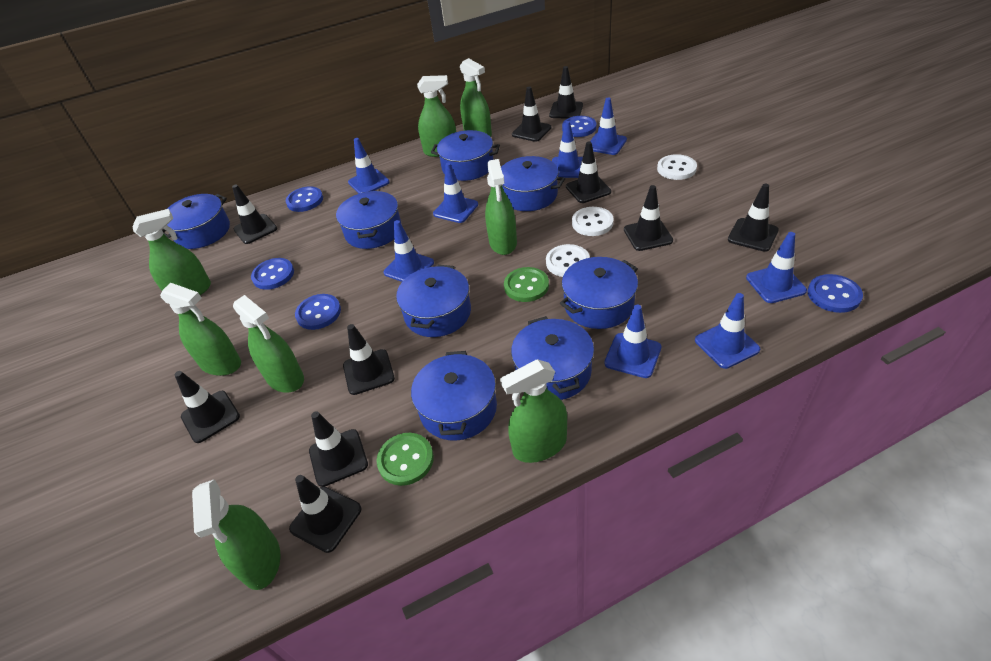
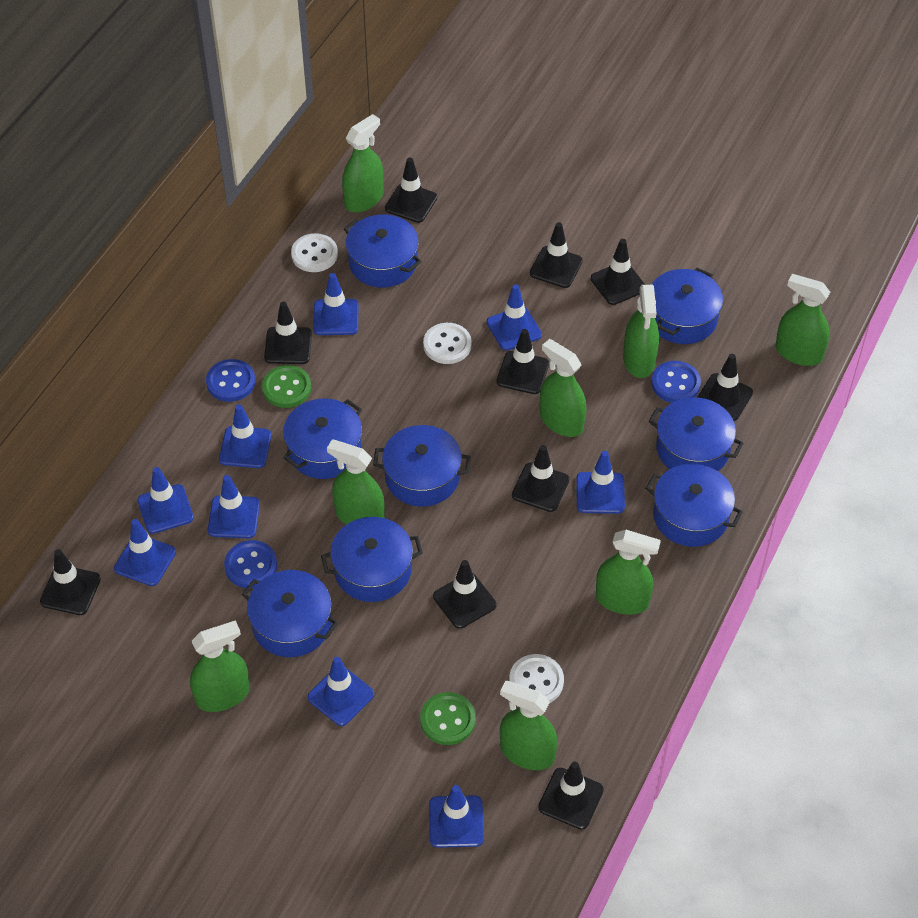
blue button: [251,258,294,290] [286,186,323,212] [295,294,341,330] [562,116,596,137] [807,274,863,313] = 5 -> [206,359,256,402] [224,540,277,588] [651,361,701,403] = 3
blue traffic cone: [348,138,390,194] [383,220,434,282] [433,163,478,223] [552,121,583,178] [590,98,627,155] [604,305,661,378] [695,293,760,369] [746,232,807,303] = 8 -> [114,519,176,586] [138,467,194,534] [208,475,260,538] [219,404,271,468] [308,657,374,726] [313,273,358,335] [429,785,484,848] [487,284,542,351] [576,451,625,514] = 9

